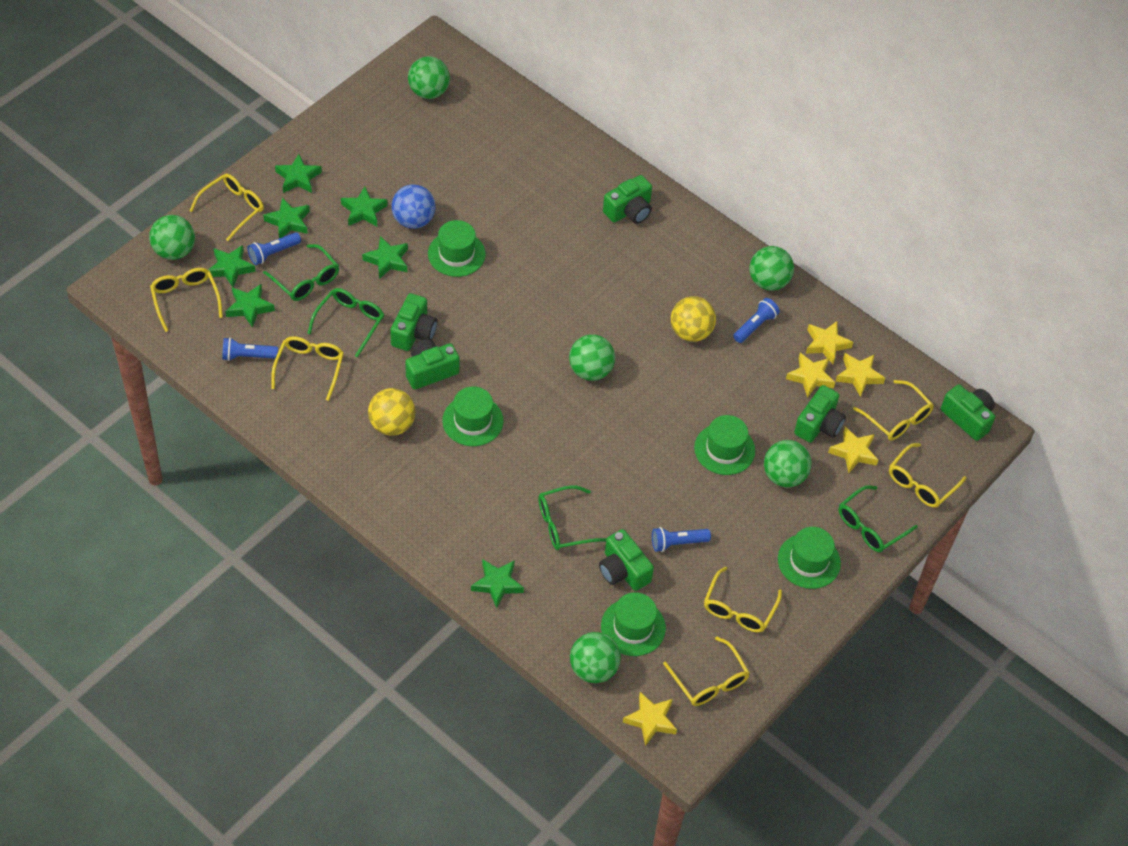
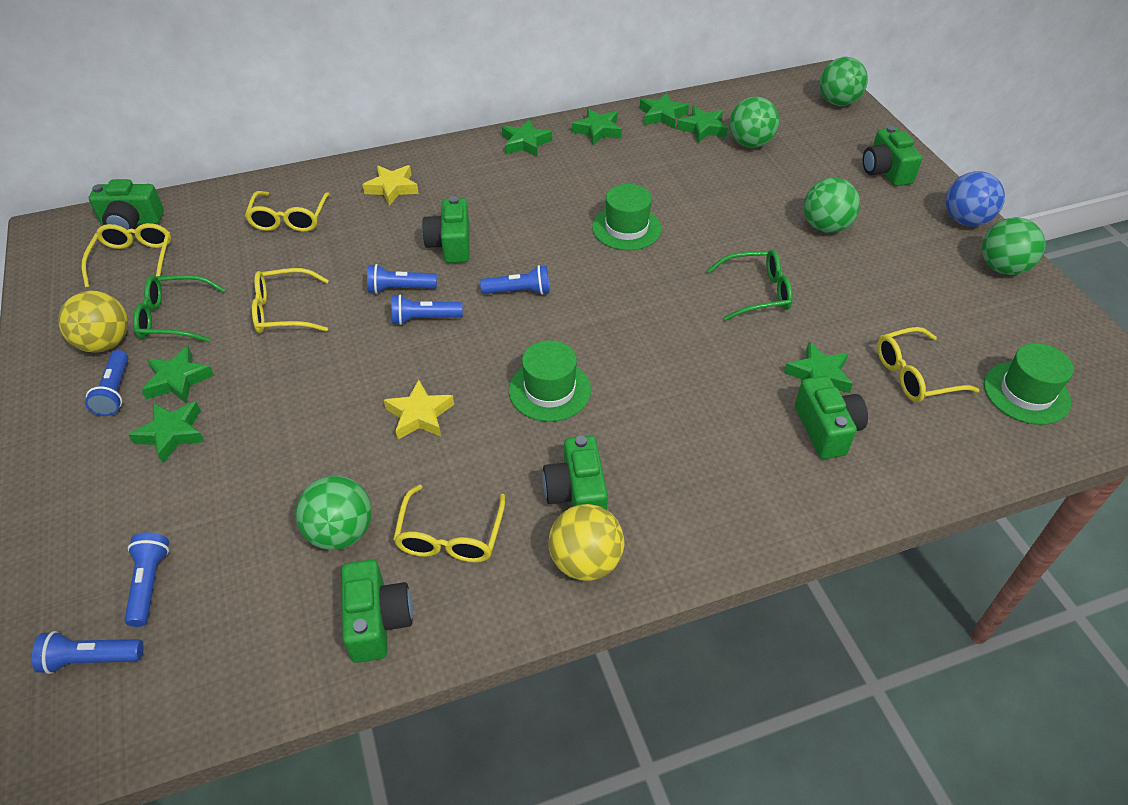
blue flashlight: [222,337,278,361] [247,232,301,265] [652,527,711,552] [733,298,780,343] = 4 -> [32,631,144,674] [85,350,128,416] [125,533,169,627] [367,264,437,294] [392,295,463,325] [480,265,550,295] = 6
green ball: [149,215,195,260] [408,56,450,99] [569,335,615,381] [570,632,621,683] [750,246,794,291] [764,440,812,487] = 6 -> [295,476,372,550] [729,96,779,148] [804,178,860,233] [819,57,868,106] [982,217,1045,275] = 5
green glasses: [263,244,339,301] [307,288,384,357] [538,485,607,550] [839,485,918,552] = 4 -> [133,275,226,342] [707,250,793,321] = 2
green hat: [428,220,486,277] [442,386,503,446] [601,592,666,656] [694,415,755,475] [778,527,841,589] = 5 -> [509,340,591,422] [592,184,662,251] [984,343,1074,425] = 3
yellow glasses: [150,268,223,332] [190,174,264,241] [271,336,344,401] [663,637,750,706] [704,566,782,632] [853,380,934,441] [889,443,966,508] = 7 -> [82,223,171,288] [245,191,331,232] [252,268,329,333] [393,485,505,563] [877,327,979,402] = 5
yellow star: [623,692,677,746] [786,353,835,398] [806,321,853,364] [828,427,878,473] [835,353,885,397] = 5 -> [362,165,419,206] [384,380,454,440] = 2

